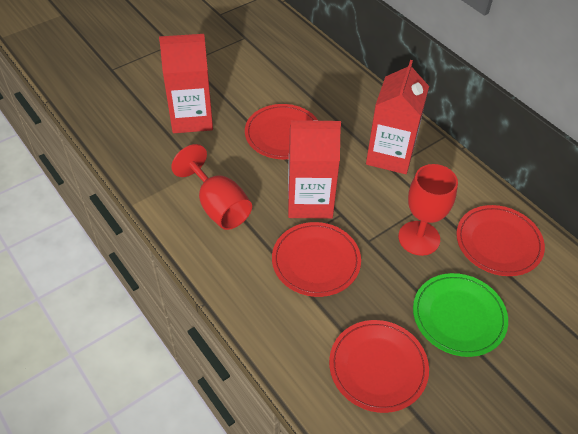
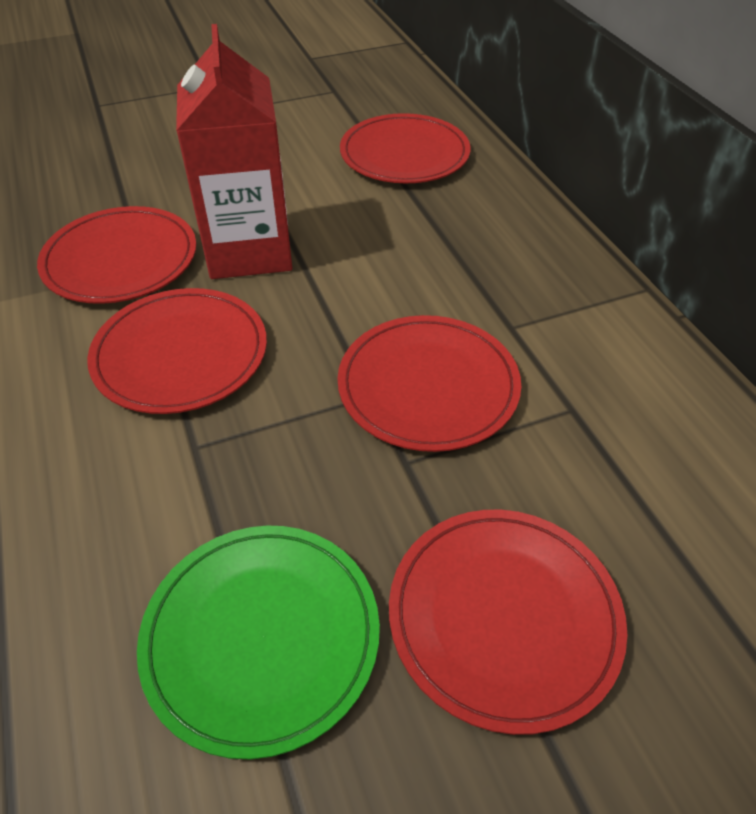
red carton: [159,34,213,133] [288,120,341,219] [366,60,429,174] = 3 -> [176,24,292,279] = 1
red goblet: [171,144,252,230] [398,164,458,256] = 2 -> none = 0
red plate: [245,104,318,159] [272,222,361,297] [329,320,429,413] [456,205,545,276] = 4 -> [37,206,196,304] [87,288,267,414] [337,315,521,452] [340,113,471,183] [389,510,627,735] = 5

